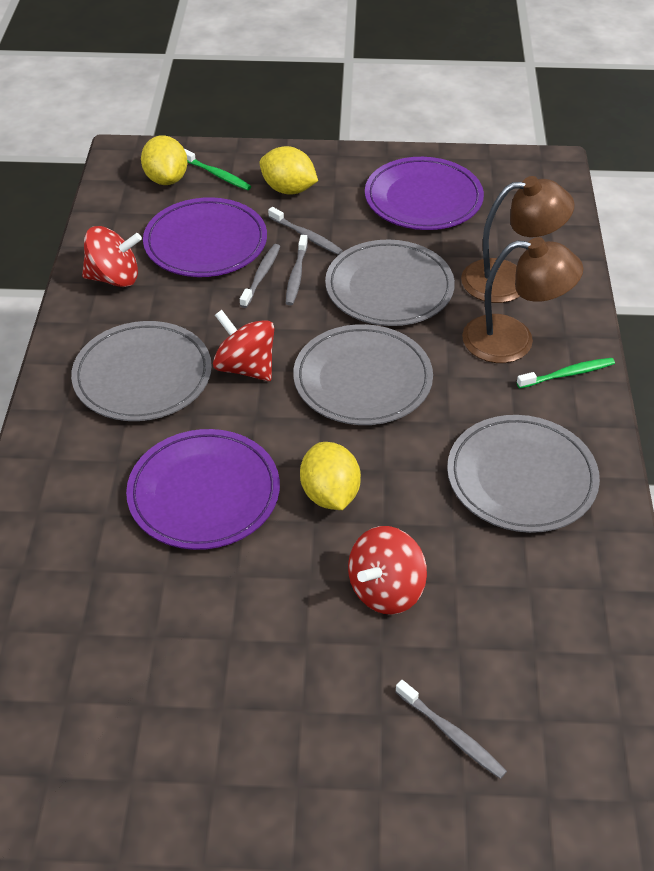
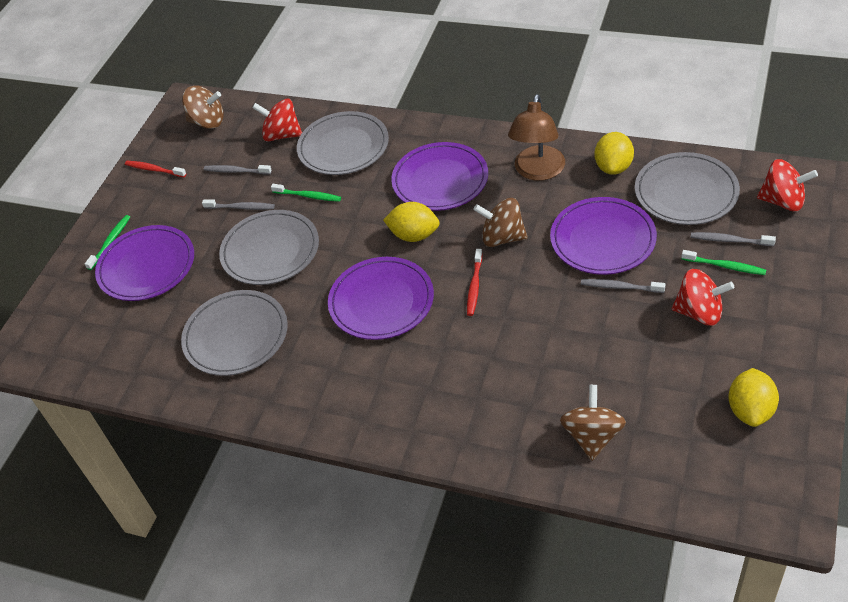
brown lamp: [461,176,574,303] [462,237,583,363] = 2 -> [508,94,565,181] = 1
brown spinning top: none = 0 -> [182,86,224,129] [473,198,528,247] [560,385,626,461] = 3
green toothbrush: [184,149,251,190] [517,358,615,388] = 2 -> [85,215,130,270] [271,184,341,202] [681,250,766,275] = 3
purple plate: [126,429,280,550] [143,197,267,277] [365,157,484,230] = 3 -> [95,225,194,301] [328,257,434,340] [391,142,488,211] [550,197,657,275] = 4
red toothbrush: none = 0 -> [125,161,186,177] [467,249,482,316] = 2

